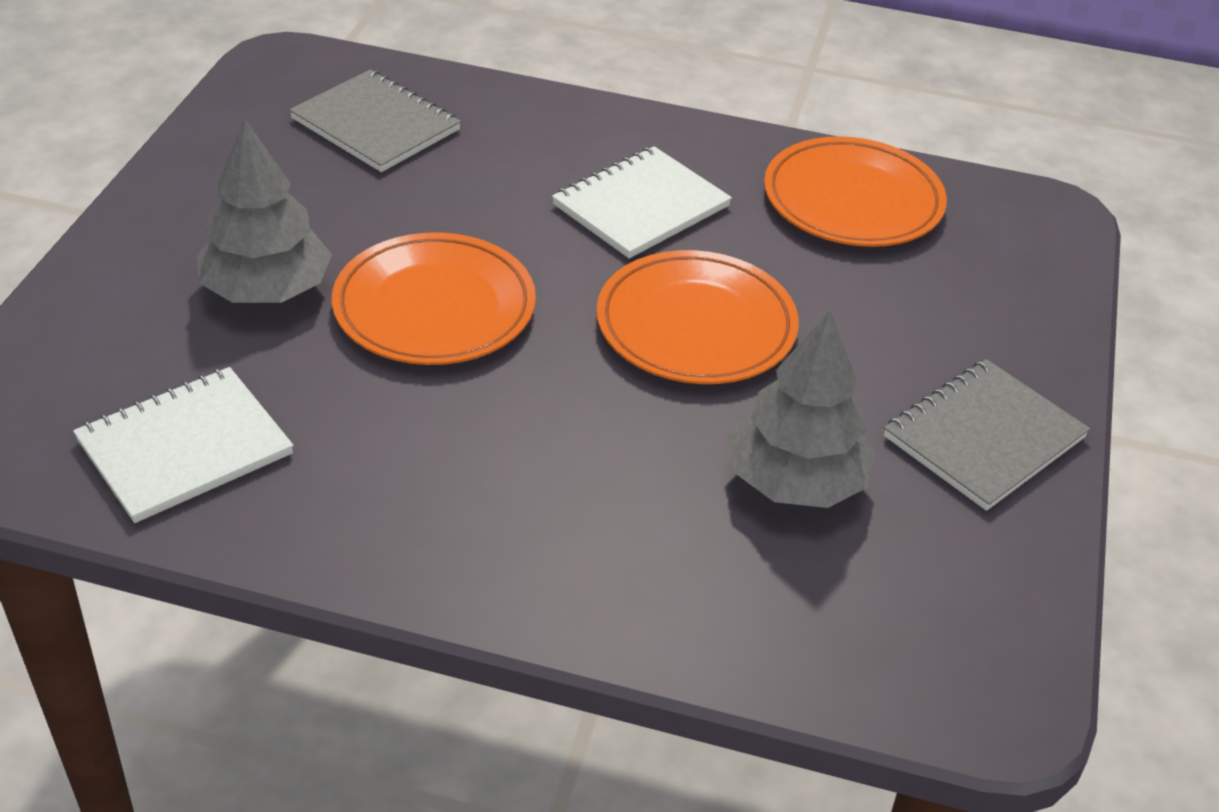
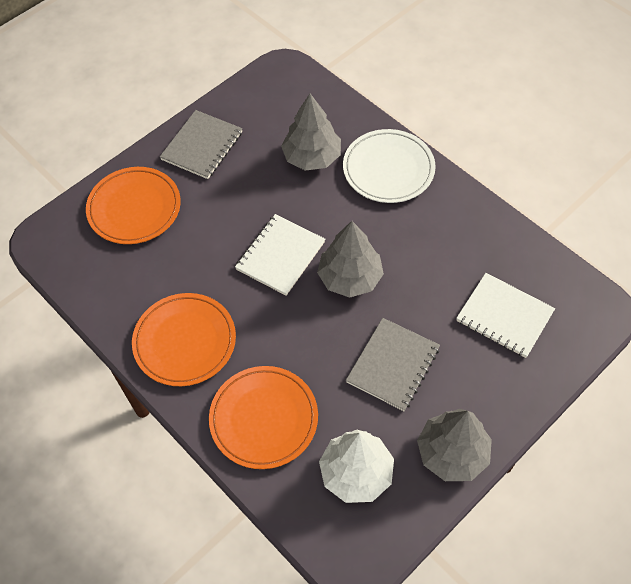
grey tree: [197,119,332,303] [728,310,875,508] = 2 -> [281,94,341,171] [317,221,384,298] [417,409,492,481] = 3
white plate: none = 0 -> [343,129,436,203] = 1
white tree: none = 0 -> [319,430,394,503] = 1

